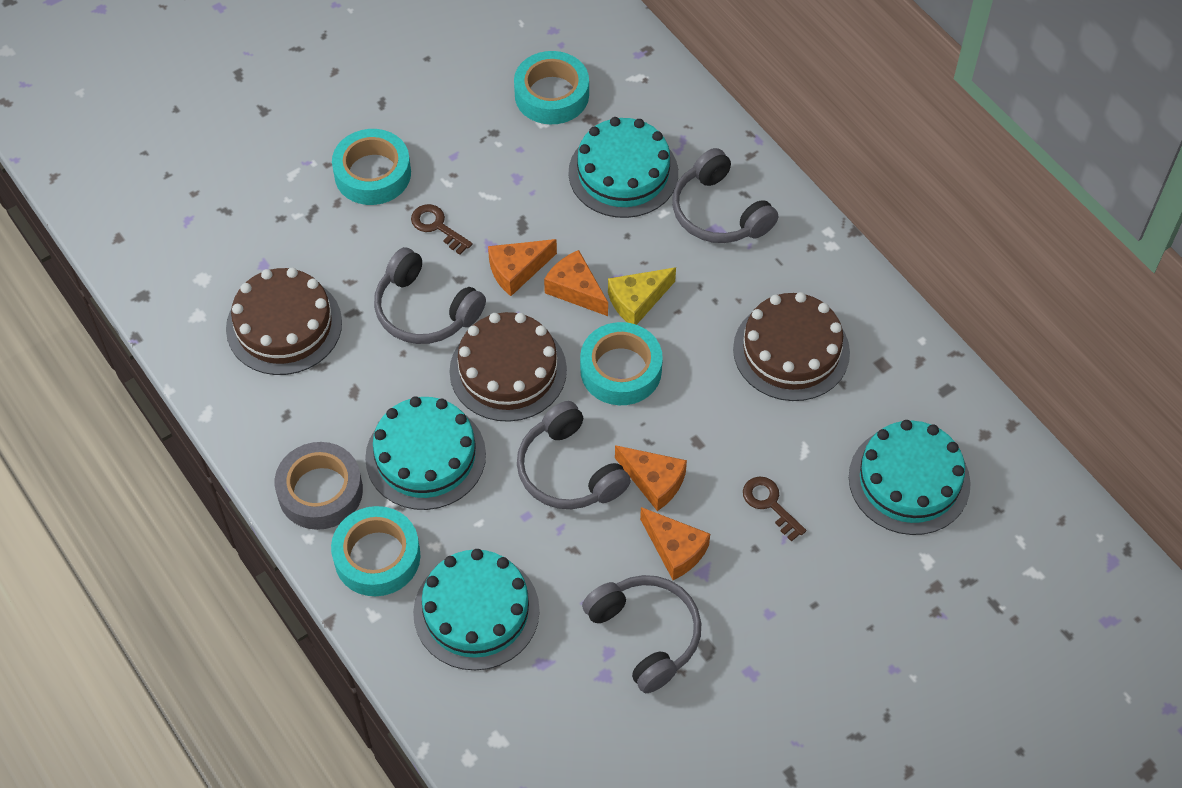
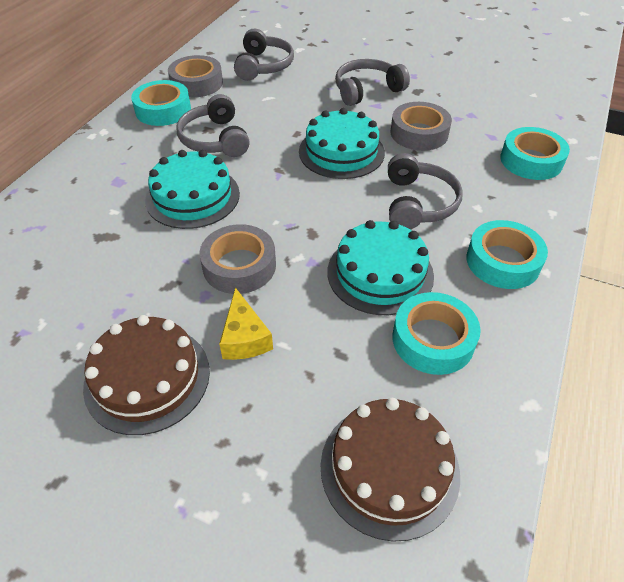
brown cake: [226,268,342,375] [449,312,567,422] [733,292,850,401] = 3 -> [83,315,210,435] [321,398,460,542] = 2
brown key: [411,204,472,255] [743,477,806,542] = 2 -> none = 0
grey tape: [275,442,363,530] = 1 -> [168,55,223,97] [199,224,276,294] [391,102,452,151] = 3
orange cheese: [488,239,557,296] [544,250,608,316] [615,445,687,511] [640,507,710,580] = 4 -> none = 0
turquoise cake: [365,396,486,510] [413,549,540,670] [569,117,678,218] [849,420,971,535] = 4 -> [145,150,240,229] [299,108,385,179] [328,220,434,315] = 3

